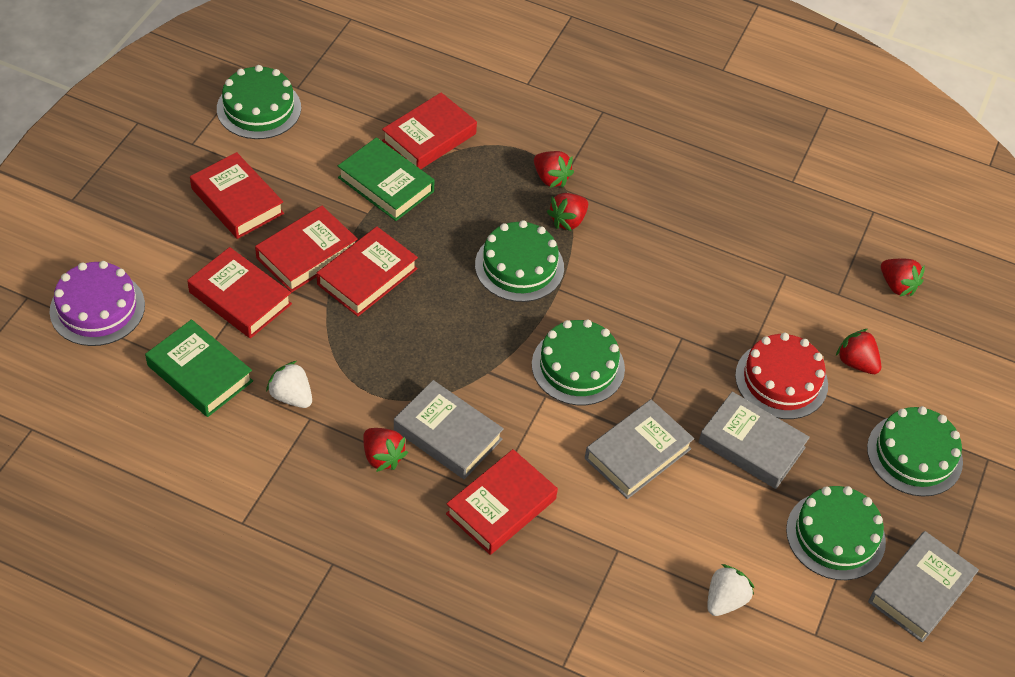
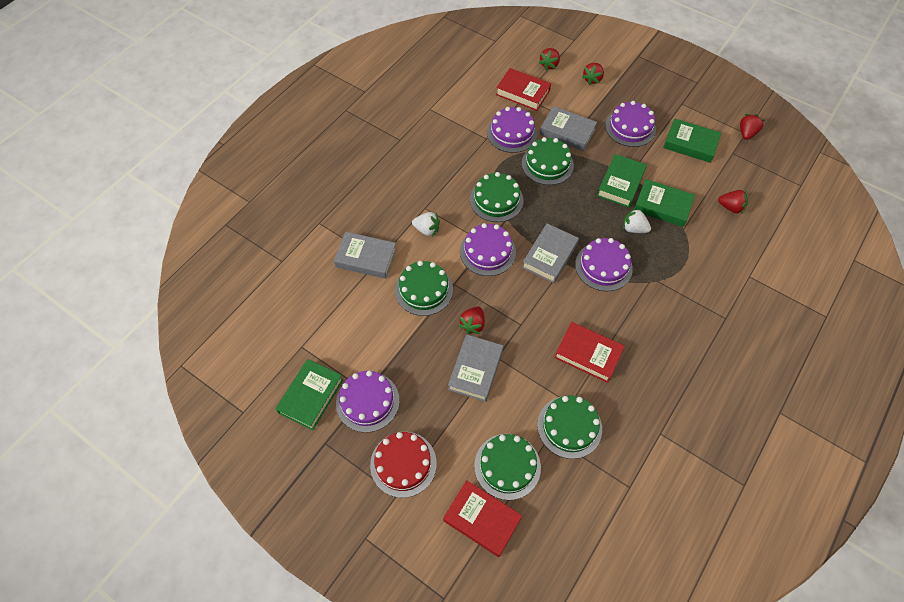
green book: [145,319,253,417] [338,137,435,221] = 2 -> [276,359,343,430] [597,154,647,207] [635,179,695,227] [663,118,721,163] = 4
purple cake: [50,261,145,346] = 1 -> [336,371,400,433] [460,223,516,276] [487,107,537,153] [575,238,633,291] [605,101,656,147] = 5
red book: [187,247,292,338] [190,152,284,239] [255,206,358,293] [316,227,418,316] [382,92,477,169] [446,449,558,555] = 6 -> [443,480,522,557] [496,68,551,111] [554,322,625,383] = 3

